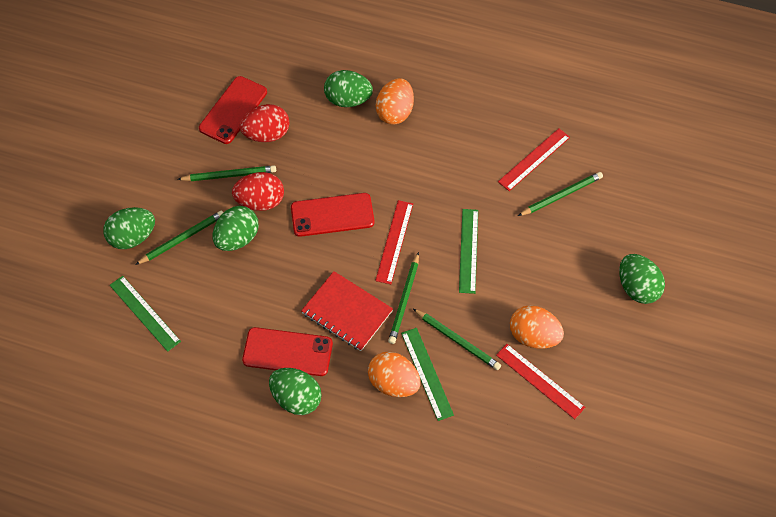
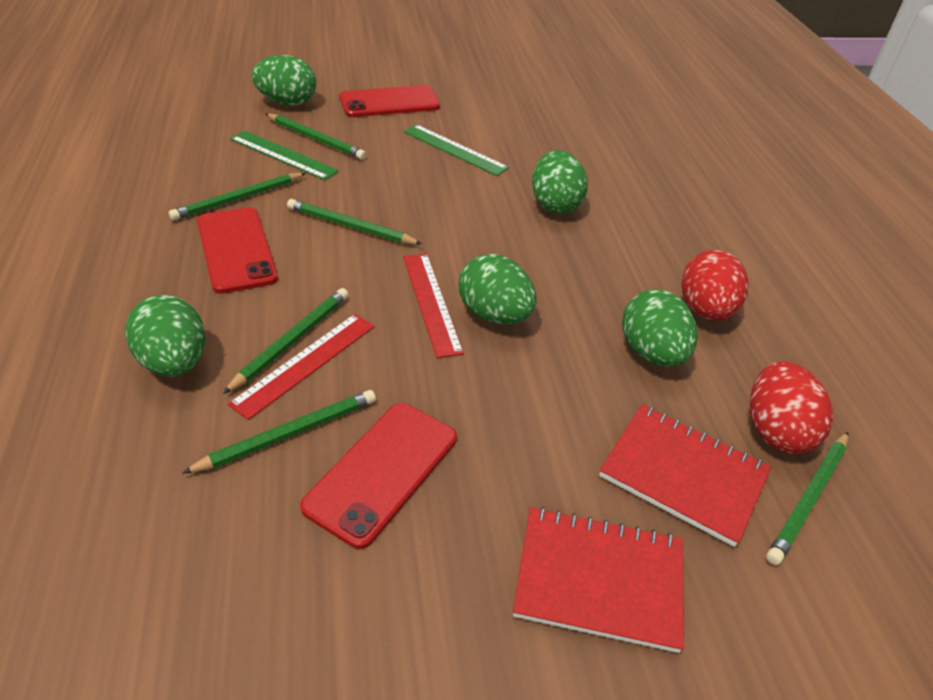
green pencil: [135,210,224,265] [177,165,276,181] [388,252,419,344] [413,309,501,370] [518,172,603,216] = 5 -> [169,173,306,220] [182,390,376,474] [223,288,349,394] [266,114,366,160] [287,199,422,245] [766,432,848,565] = 6
green ruler: [110,276,181,352] [401,328,454,421] [459,209,478,294] = 3 -> [230,130,339,180] [403,124,509,176] = 2
orange egg: [368,352,421,397] [375,78,414,125] [510,305,564,349] = 3 -> none = 0
red notebook: [301,271,393,351] = 1 -> [513,507,684,653] [599,405,771,547] = 2
red ruler: [375,200,413,284] [496,344,585,419] [498,128,570,191] = 3 -> [228,314,375,420] [403,254,464,358] = 2

